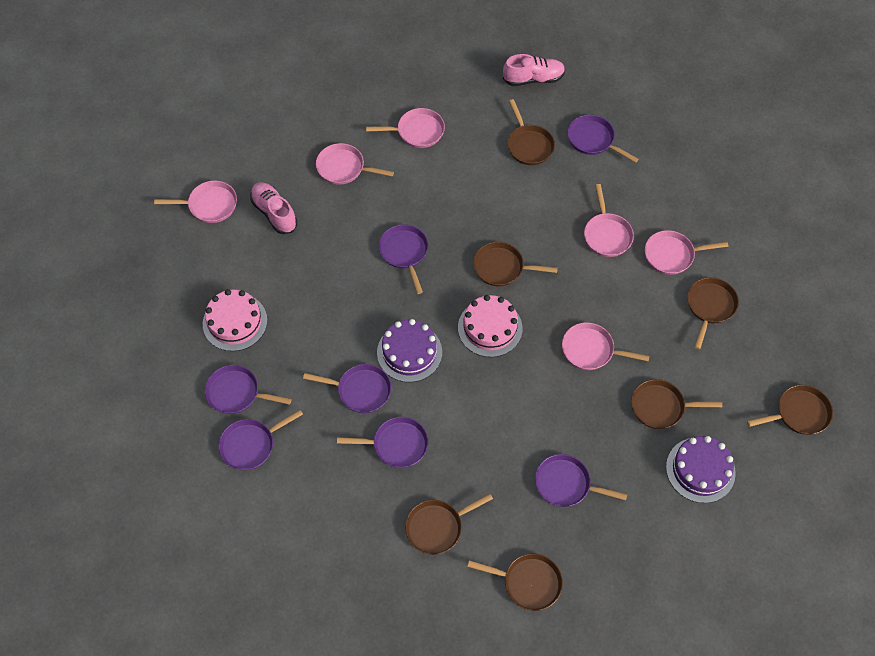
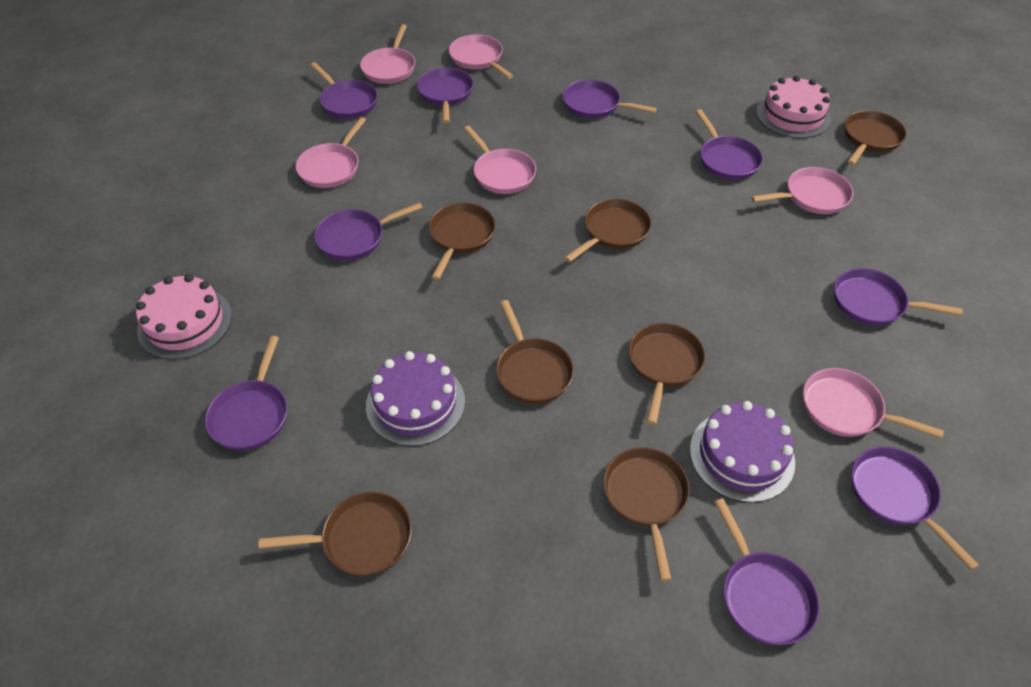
pink shoe: [250,182,297,234] [503,54,565,86] = 2 -> none = 0
purple pan: [205,365,292,414] [218,410,303,470] [303,364,391,413] [337,417,428,468] [379,224,428,294] [535,454,627,507] [568,115,638,163] = 7 -> [205,336,287,451] [310,62,378,119] [315,202,423,261] [417,68,473,123] [563,80,657,119] [695,109,763,180] [714,498,820,645] [834,268,963,326] [851,447,979,570] = 9

